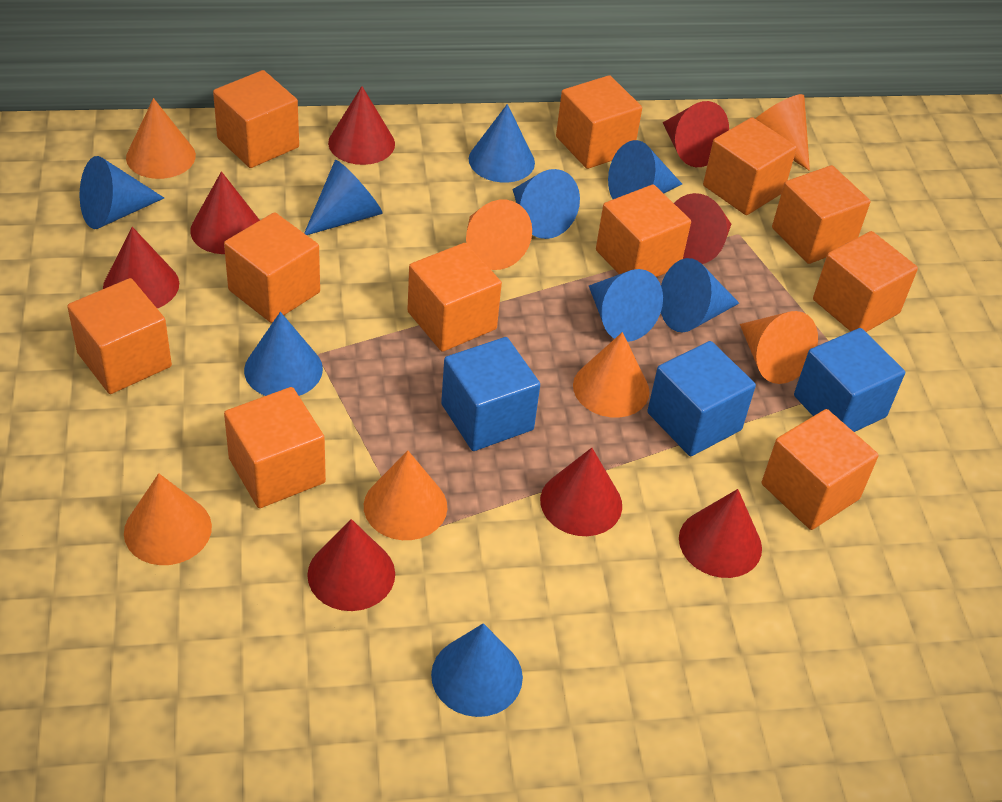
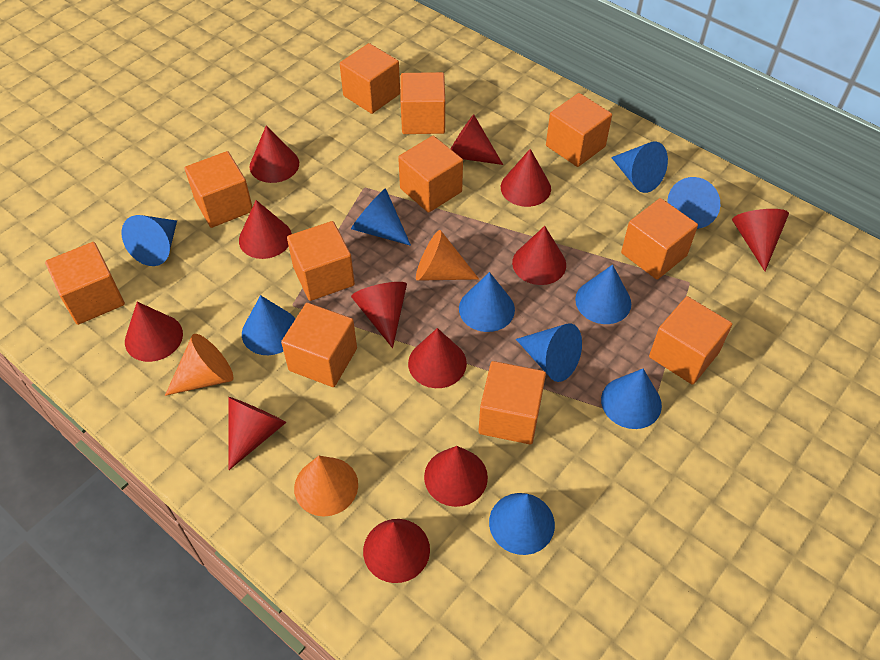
blue cone: [80,156,164,229] [244,312,323,396] [304,160,383,235] [431,623,523,717] [469,104,535,183] [512,169,580,239] [589,269,663,342] [608,140,682,199] [661,258,739,332] = 9 -> [121,215,177,266] [242,295,295,355] [351,188,411,246] [459,272,515,332] [489,493,555,555] [516,323,582,382] [575,264,631,324] [601,369,662,429] [611,141,668,193] [667,177,720,229] = 10
blue cube: [441,337,540,451] [647,341,756,456] [794,328,905,432] = 3 -> none = 0
orange cone: [124,473,212,565] [126,98,196,179] [364,451,447,540] [466,200,532,270] [573,332,650,418] [740,311,818,384] [755,94,810,171] = 7 -> [165,334,233,396] [294,456,358,516] [416,230,479,281] = 3
red cone: [103,227,179,308] [190,171,260,254] [307,519,395,611] [328,86,395,165] [540,448,622,536] [663,101,729,167] [674,193,731,264] [679,489,762,578] = 8 -> [125,302,183,362] [228,397,286,470] [239,200,292,259] [250,125,299,183] [351,282,407,348] [363,519,430,583] [408,328,467,388] [424,446,488,507] [450,114,503,165] [501,149,551,207] [512,226,566,285] [732,209,789,271] = 12

